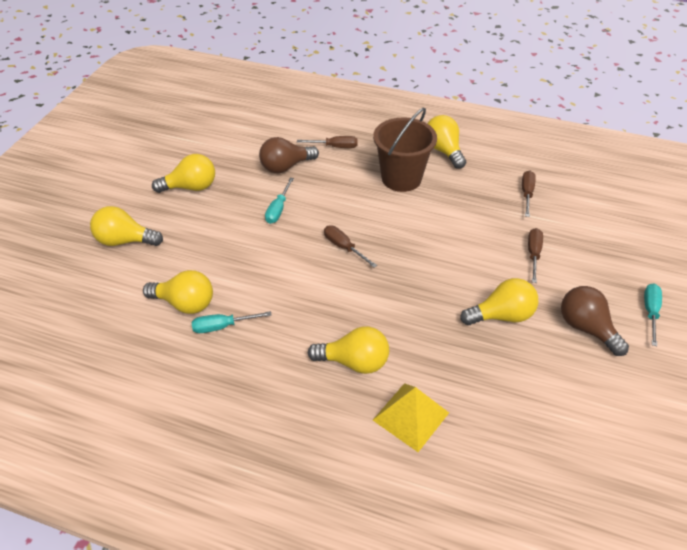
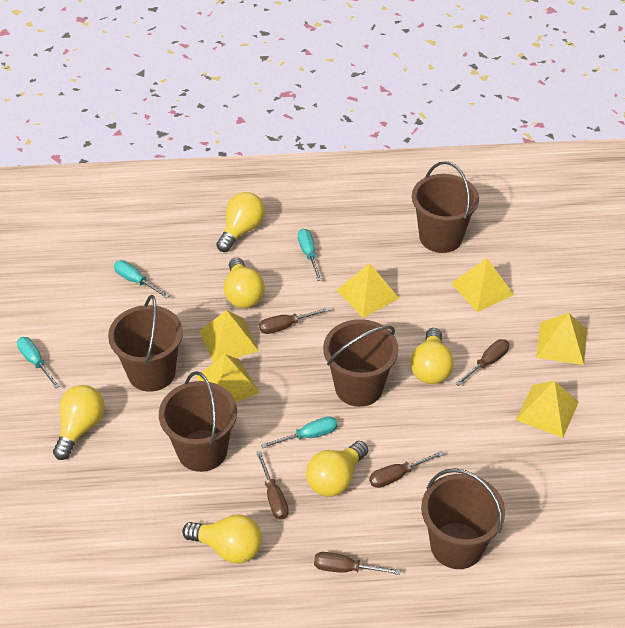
brown bucket: [373,107,437,192] = 1 -> [108,295,183,392] [159,371,237,472] [323,319,398,407] [412,161,479,253] [421,468,505,569] = 5
brown light bulb: [259,137,319,173] [561,286,629,356] = 2 -> none = 0
brown screwdriver: [297,136,358,148] [324,225,377,268] [522,171,536,217] [528,228,543,283] = 4 -> [256,451,289,520] [259,307,330,334] [314,552,401,575] [369,451,444,488] [455,339,509,386] = 5
turquoise screwdriver: [192,311,271,333] [265,178,294,224] [644,284,662,346] = 3 -> [17,337,60,388] [114,260,169,299] [261,416,338,448] [298,229,322,281] = 4
yellow pyramid: [373,383,449,452] = 1 -> [196,354,260,402] [200,310,259,363] [337,263,400,318] [451,258,514,312] [516,381,579,438] [536,313,587,365] = 6

